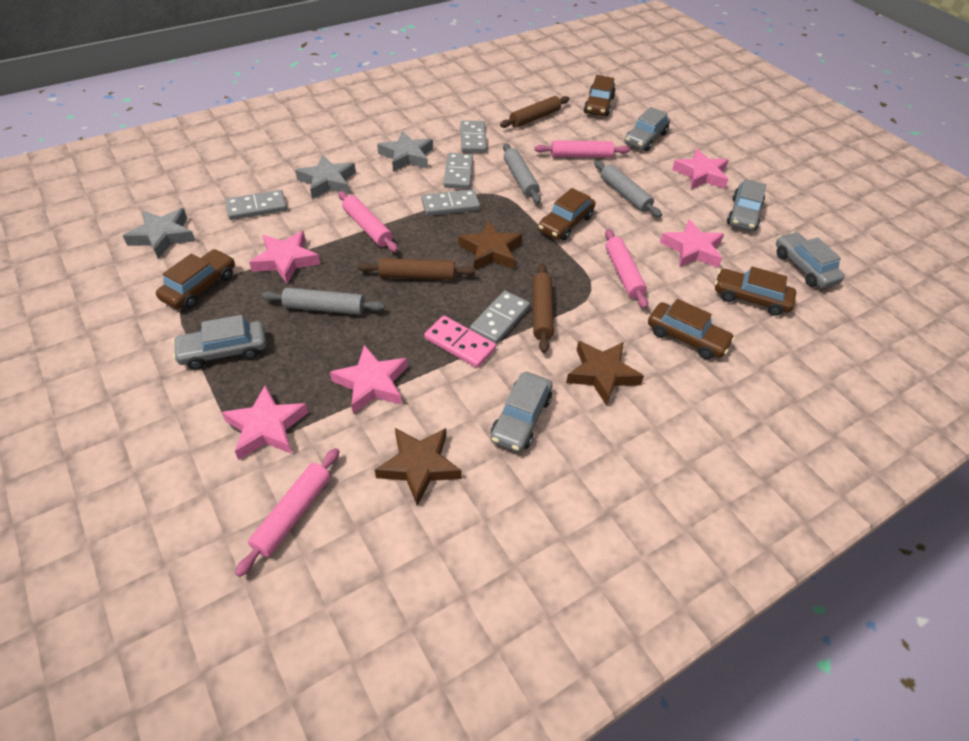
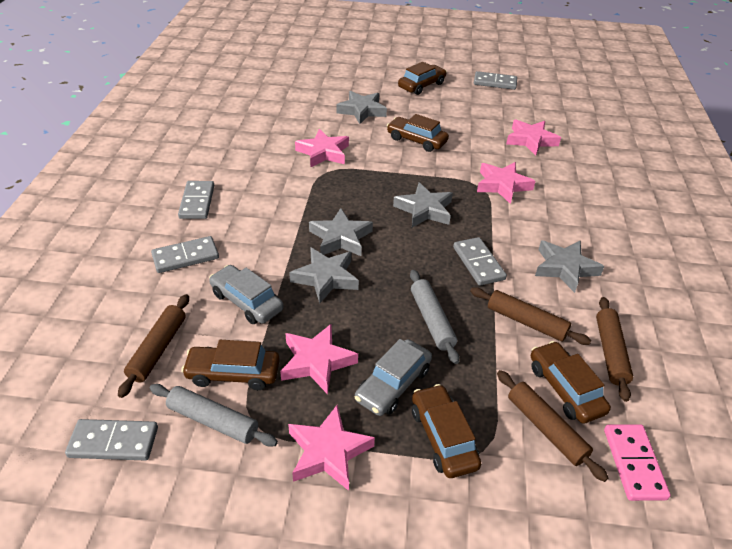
brown rolling pin: [358,258,476,280] [500,96,569,128] [533,263,554,353] = 3 -> [118,294,189,398] [470,287,591,345] [497,370,608,482] [596,297,633,402] = 4
brown star: [375,428,462,506] [458,220,522,269] [566,341,644,406] = 3 -> none = 0
grey car: [172,315,267,369] [491,372,552,452] [624,107,670,151] [727,179,766,231] [776,232,845,288] = 5 -> [209,265,284,324] [355,339,432,416] = 2
grey rolling pin: [262,288,385,315] [503,143,541,204] [594,160,662,217] = 3 -> [150,384,278,447] [410,270,459,364] = 2
grey star: [123,208,195,259] [295,155,356,199] [377,131,433,171] = 3 -> [289,247,359,304] [309,208,373,256] [336,91,387,124] [393,182,453,227] [535,240,604,293] = 5
pink rolling pin: [235,448,339,577] [338,191,398,252] [535,140,630,158] [605,229,648,309] = 4 -> none = 0

